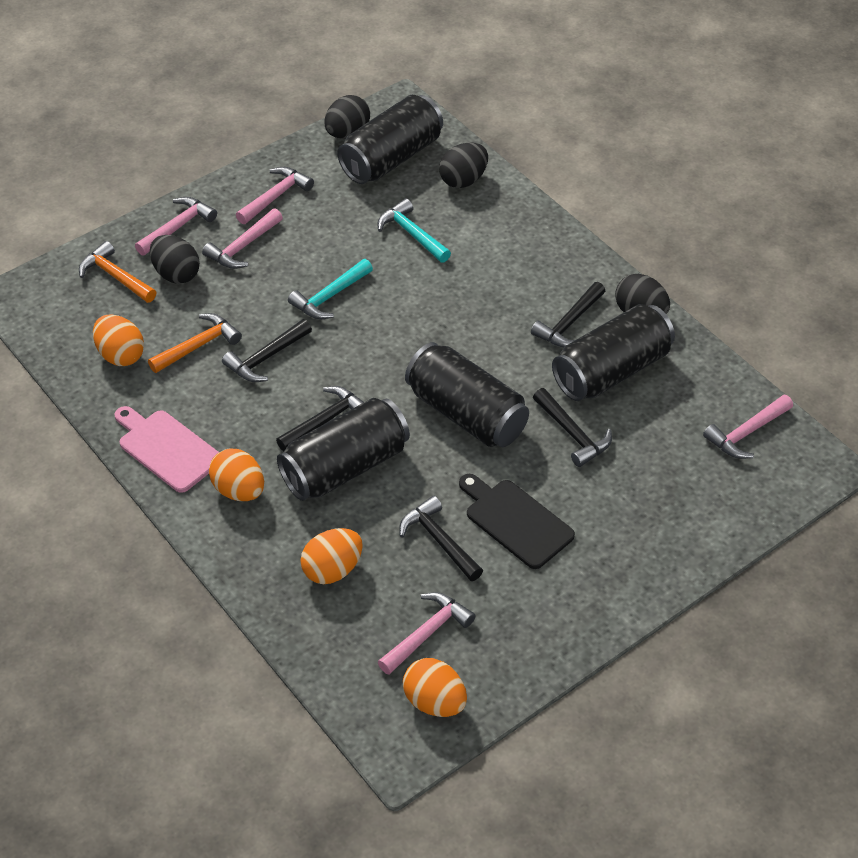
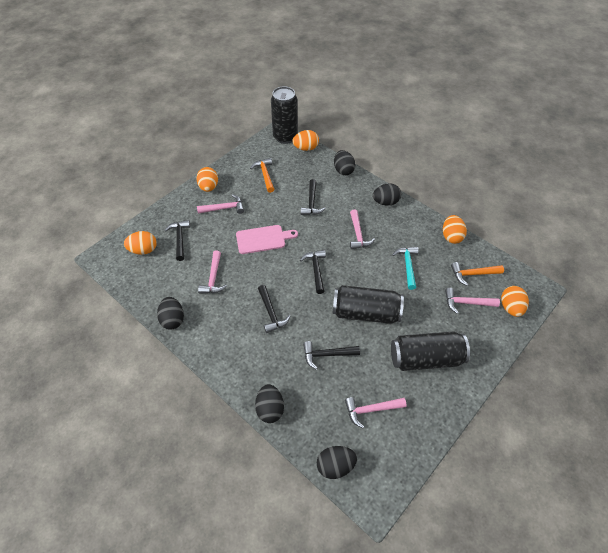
black can: [277,398,410,501] [337,95,443,184] [405,342,529,447] [552,304,675,401] = 4 -> [271,86,298,144] [333,285,404,324] [391,331,470,371] = 3
black cutting board: [459,474,575,569] = 1 -> none = 0
black egg: [150,235,200,284] [324,95,370,138] [439,142,488,188] [615,274,670,314] = 4 -> [157,297,184,329] [255,384,284,423] [317,446,357,479] [334,150,356,175] [373,183,401,206] = 5
orange egg: [93,314,144,366] [209,448,264,501] [301,528,363,584] [403,658,467,717] = 4 -> [124,231,157,255] [196,167,218,192] [293,130,319,151] [443,215,467,244] [501,286,529,317] = 5
turquoise hammer: [288,259,373,319] [378,198,451,263] = 2 -> [392,247,419,290] = 1

